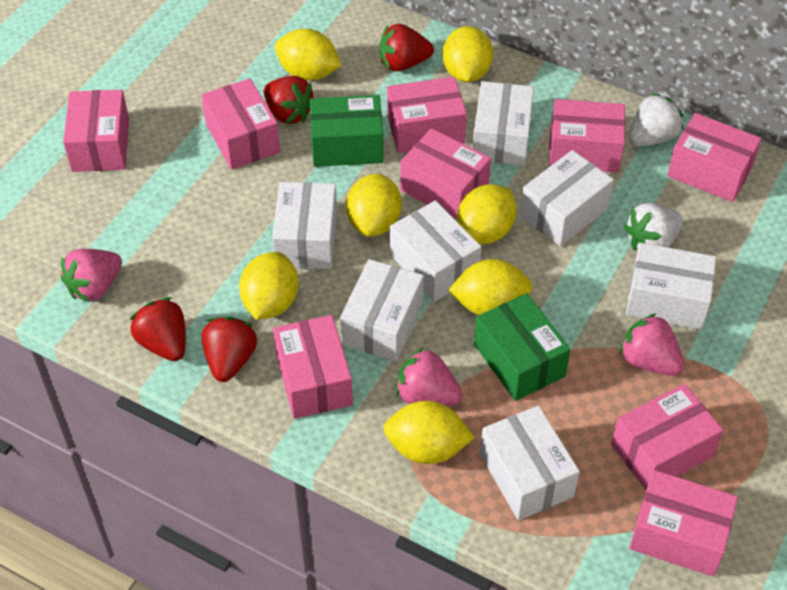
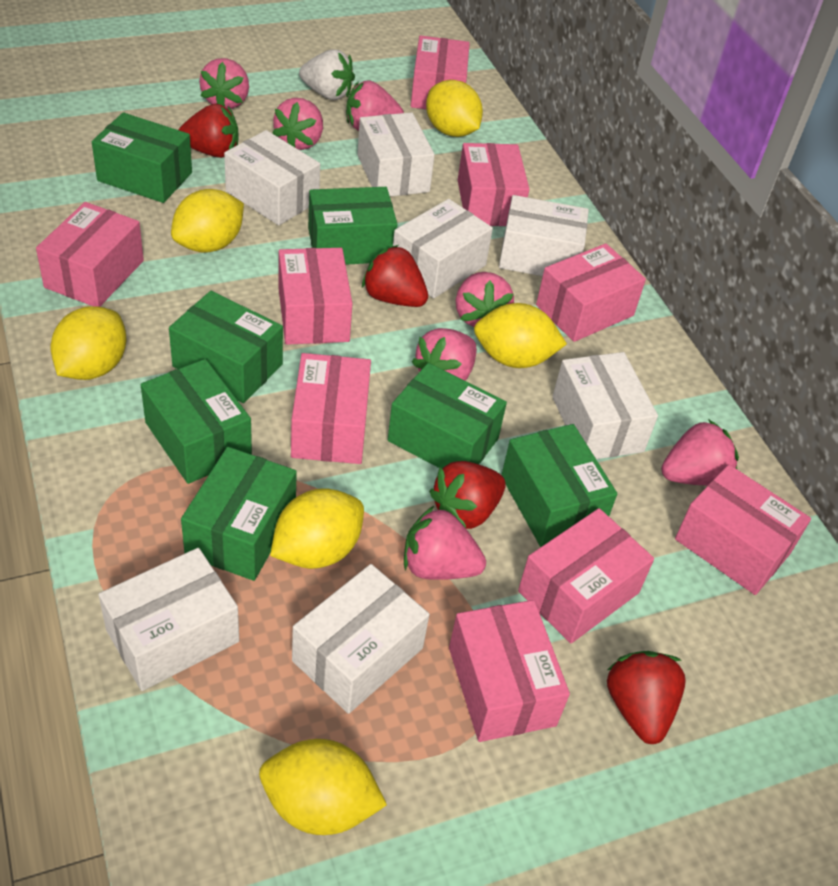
green box: [310,95,383,167] [474,293,571,401] = 2 -> [92,112,192,203] [141,359,252,484] [169,291,283,403] [181,447,297,581] [308,187,398,265] [388,363,507,468] [501,424,617,547] = 7
pink strawberry: [61,249,122,302] [396,347,462,406] [619,313,684,376] = 3 -> [199,58,249,109] [272,98,323,150] [346,80,404,131] [404,506,486,580] [412,328,477,381] [455,272,514,327] [661,419,739,485] = 7
white strawberry: [624,203,683,250] [629,93,683,147] = 2 -> [299,49,355,100] = 1
yellow lemon: [239,252,299,320] [275,29,342,81] [346,174,402,237] [383,401,475,464] [442,26,493,82] [448,259,533,315] [457,184,517,244] = 7 -> [51,306,127,380] [171,189,244,253] [259,739,387,835] [270,488,364,569] [426,80,483,137] [474,303,567,368] = 6

